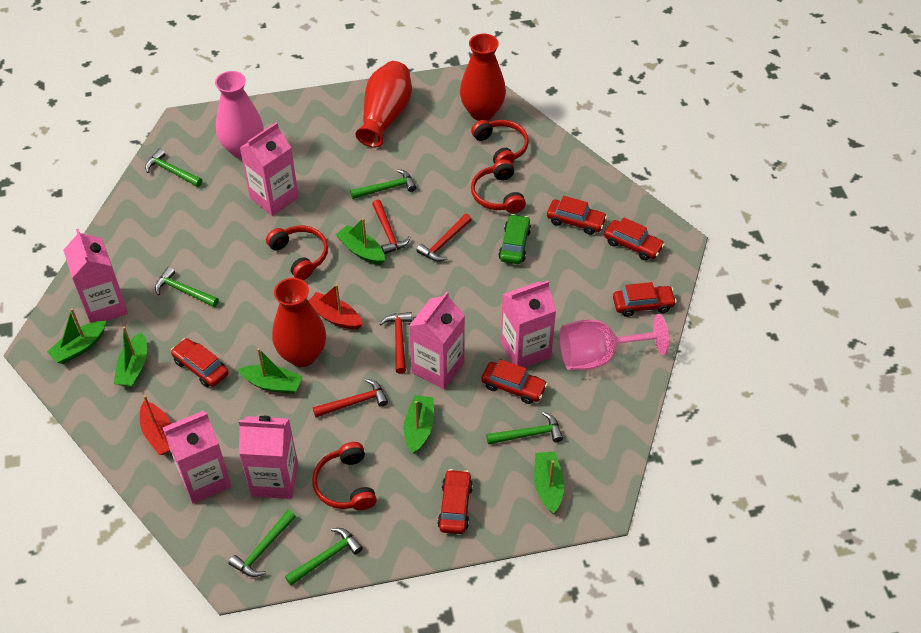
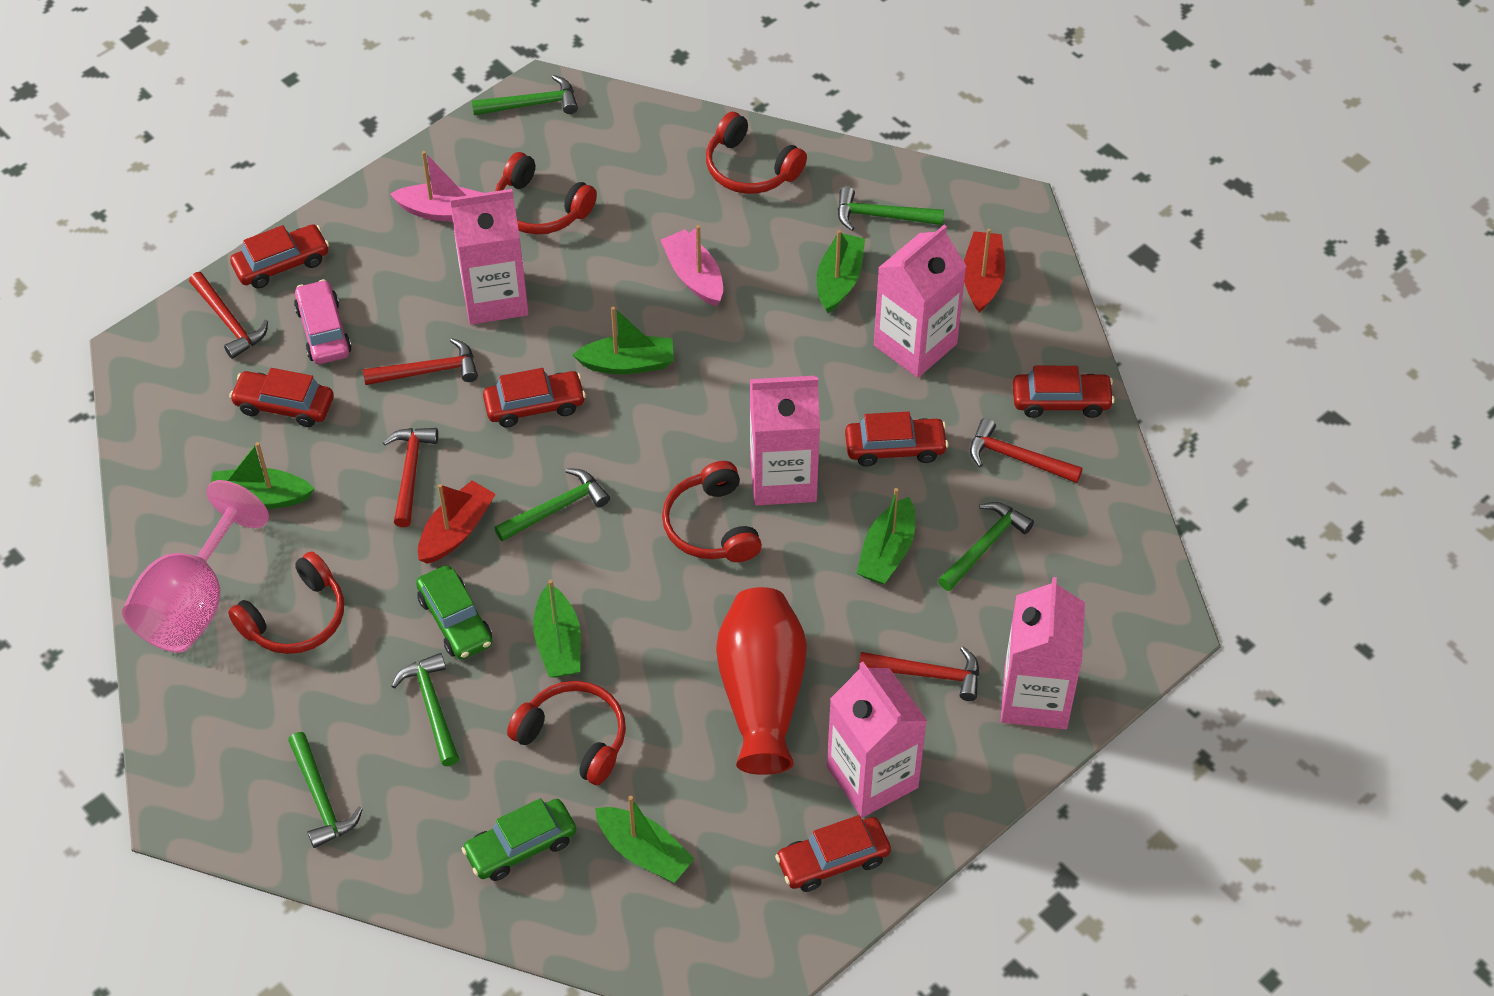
green car: [499,214,531,264] = 1 -> [416,565,492,660] [462,798,576,881] = 2
pink boat: none = 0 -> [390,151,483,221] [661,225,723,306] = 2
pink car: none = 0 -> [294,279,352,364] = 1
pink carton: [63,229,128,323] [163,411,231,503] [239,416,298,499] [240,122,299,216] [409,291,465,389] [501,281,556,368] = 6 -> [450,189,529,325] [750,376,820,505] [827,662,927,818] [874,225,966,378] [1001,577,1085,729] = 5
pink vase: [215,71,264,159] = 1 -> none = 0
red hammer: [313,379,388,417] [372,200,411,254] [379,312,412,374] [416,214,472,261] = 4 -> [189,272,268,359] [363,338,478,385] [383,428,438,527] [859,647,979,701] [970,418,1083,483] = 5
red headphones: [266,226,328,280] [312,442,377,510] [471,120,529,163] [471,159,526,213] = 4 -> [228,552,344,654] [495,152,597,234] [507,681,626,785] [662,461,762,562] [706,112,807,194] = 5
red vase: [272,278,326,367] [355,61,412,148] [460,34,506,121] = 3 -> [716,587,807,775] = 1

